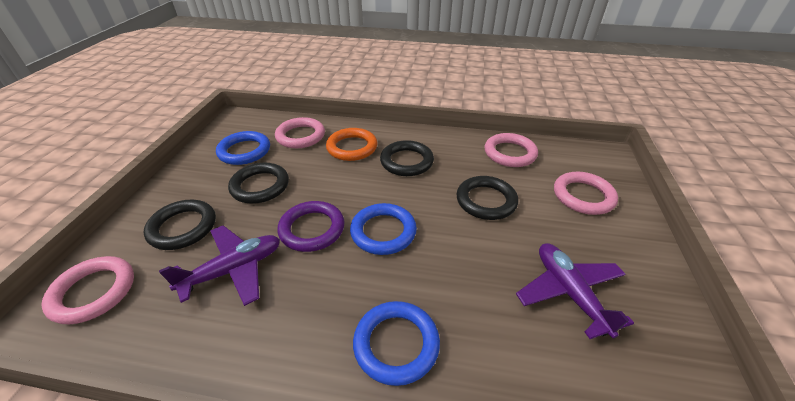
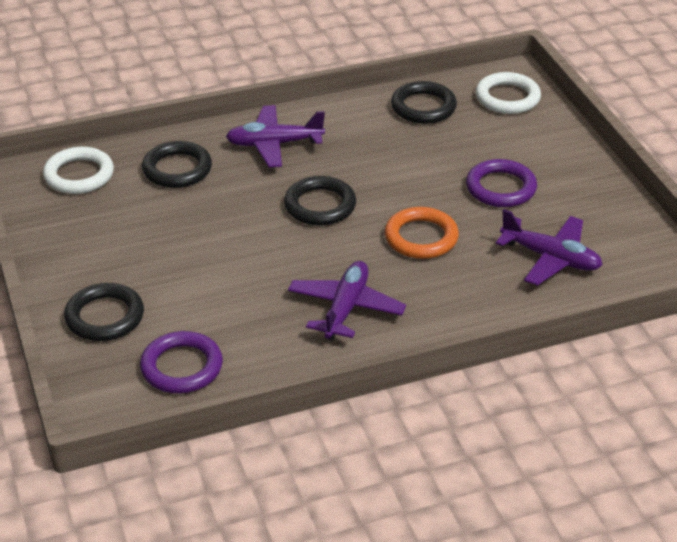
blue ring: [216,131,270,165] [350,203,417,255] [353,301,440,386] = 3 -> none = 0
pink ring: [41,256,134,324] [275,117,325,148] [485,133,538,167] [554,172,618,215] = 4 -> none = 0
purple plane: [159,225,280,306] [516,243,634,339] = 2 -> [226,105,325,167] [288,261,406,341] [496,209,602,286] = 3
purple ring: [278,201,345,252] = 1 -> [140,331,223,393] [466,159,537,207] = 2
white ring: none = 0 -> [43,147,114,194] [476,72,541,114] = 2

